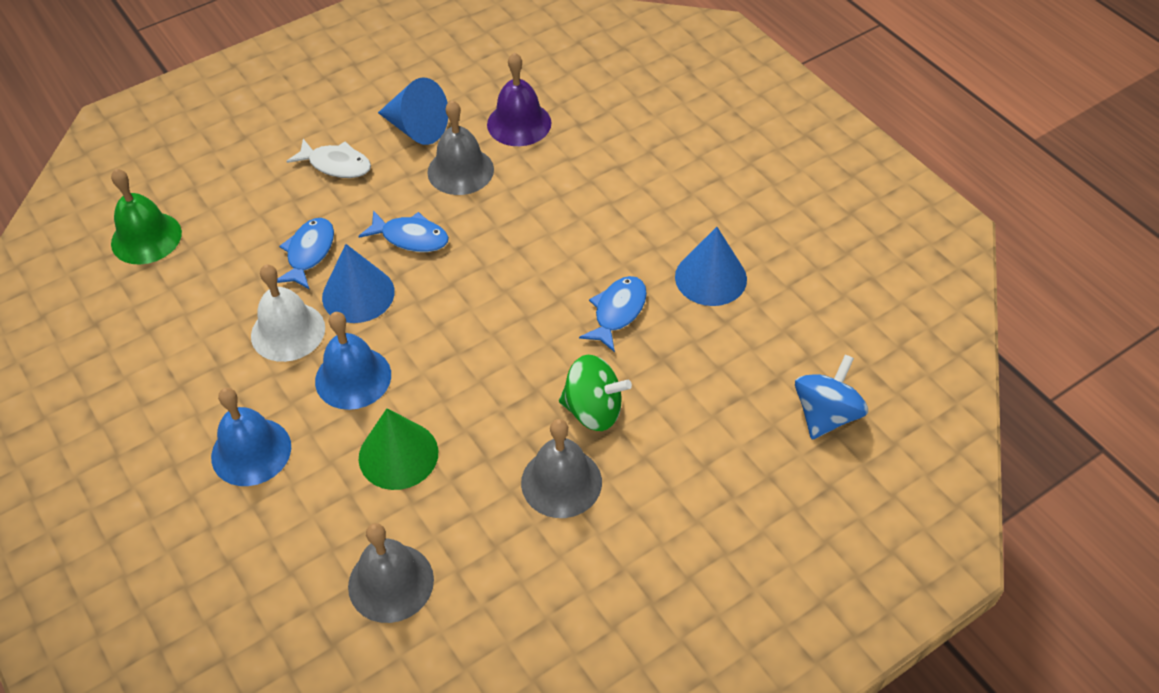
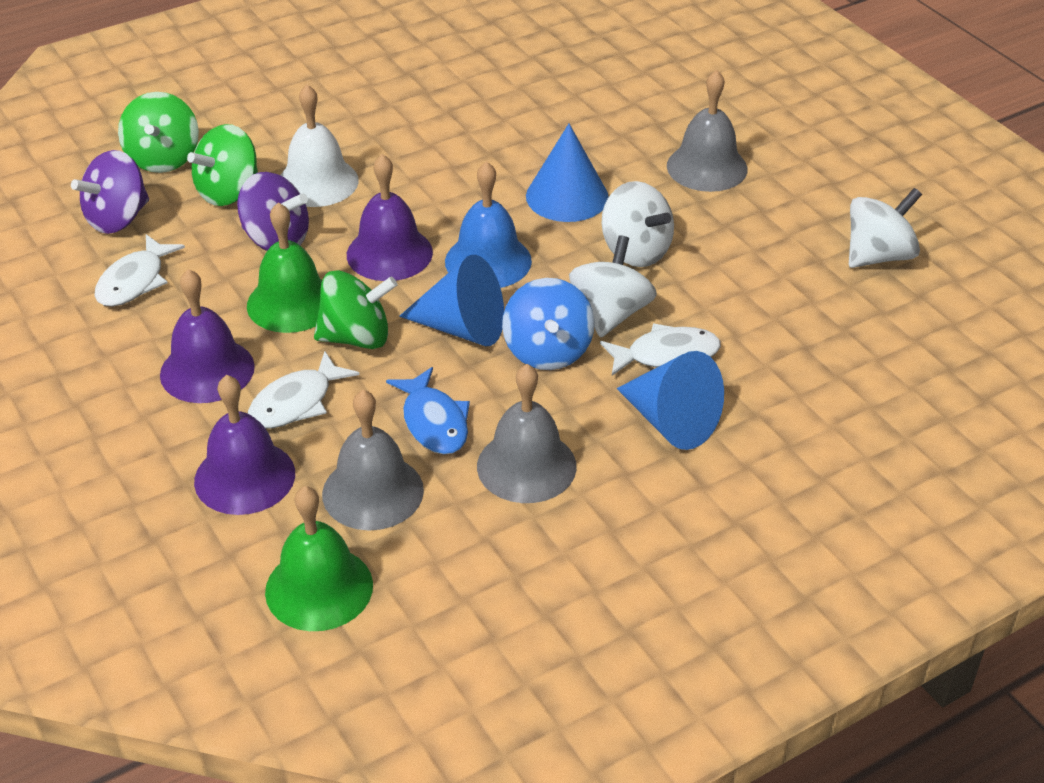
blue bell: [211,388,291,486] [315,312,391,410] = 2 -> [445,161,532,288] = 1
blue fish: [277,218,334,290] [359,210,449,252] [579,276,647,352] = 3 -> [386,367,470,454] = 1
green bell: [111,169,182,264] = 1 -> [247,202,322,333] [265,486,373,631] = 2
green cone: [359,408,438,490] = 1 -> none = 0
green spinning top: [559,355,632,431] = 1 -> [118,92,199,173] [187,124,258,206] [314,270,397,349] = 3
purple bell: [487,52,552,146] = 1 -> [160,269,255,403] [194,375,295,515] [347,154,433,281] = 3
purple spinning top: none = 0 -> [71,150,149,234] [237,172,309,251] = 2
white fish: [286,139,371,178] = 1 -> [94,234,185,307] [248,351,359,428] [600,324,721,376] = 3
white spinning top: none = 0 -> [569,235,657,338] [602,181,674,267] [849,188,922,268] = 3

